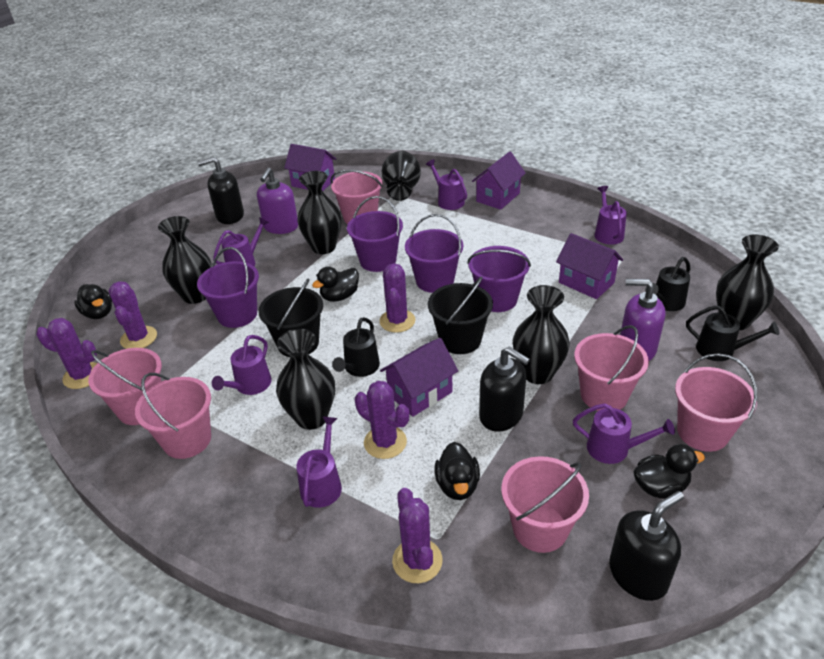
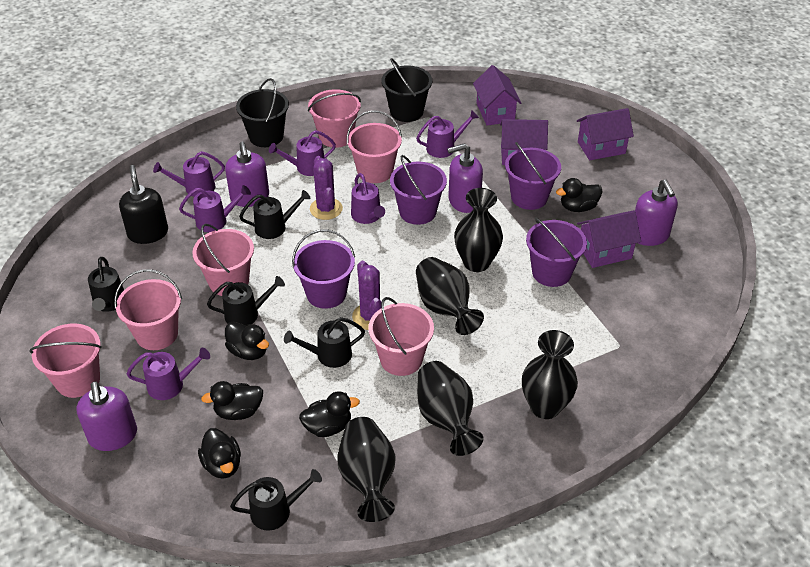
black duck: [74,284,112,319] [312,267,359,302] [434,442,480,500] [633,444,705,499] = 4 -> [198,428,241,479] [201,381,263,420] [225,322,269,360] [299,391,360,437] [556,178,603,212] = 5
black soap dispenser: [197,157,244,224] [479,347,530,432] [609,491,684,601] = 3 -> [119,165,168,244] = 1
black vase: [158,216,212,304] [276,328,335,430] [297,171,342,254] [382,151,421,201] [513,285,570,384] [716,234,779,330] = 6 -> [337,417,396,522] [416,257,484,335] [417,361,483,456] [454,188,503,272] [522,330,578,419] = 5
black watering can: [332,317,380,377] [645,257,690,311] [686,305,779,361] = 3 -> [88,257,124,312] [207,276,285,326] [230,469,322,531] [239,190,311,239] [284,317,365,368] = 5
purple cactus: [37,318,97,389] [109,281,157,349] [355,381,409,459] [379,263,415,333] [392,488,443,583] = 5 -> [310,156,343,220] [352,261,382,330] = 2
purple soap dispenser: [257,167,298,234] [620,279,666,361] = 2 -> [77,382,137,451] [225,142,269,207] [447,143,483,213] [635,179,678,246] = 4

